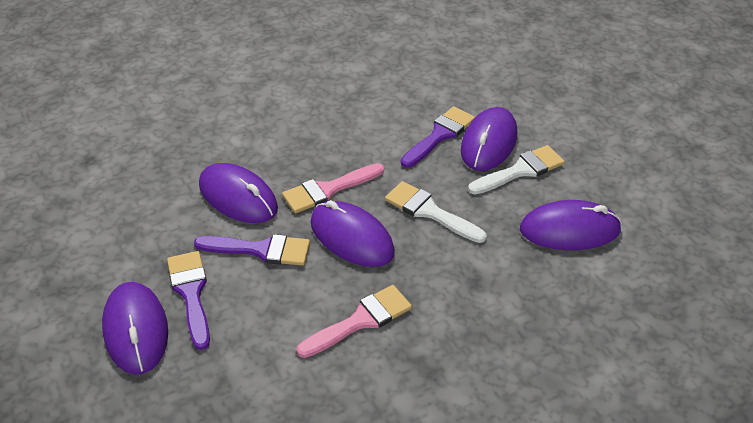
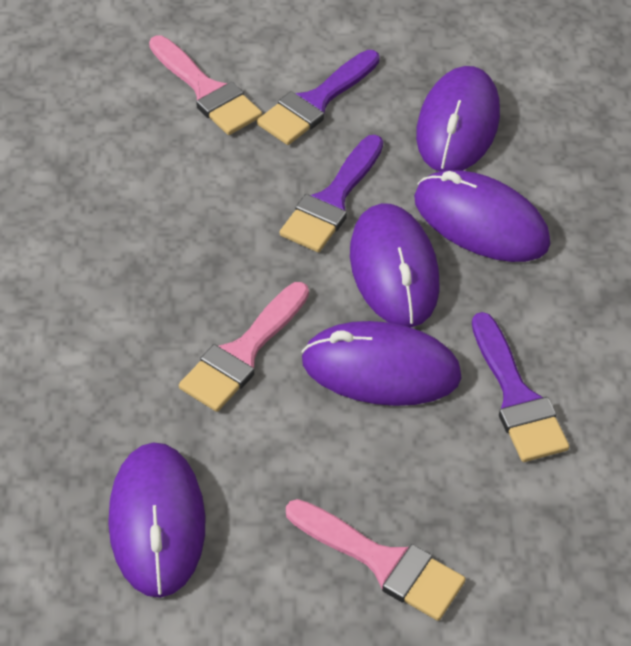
pink brush: [282,163,384,213] [297,285,412,358] = 2 -> [149,35,262,135] [179,282,309,412] [286,499,466,621] = 3
white brush: [385,181,487,243] [468,145,565,195] = 2 -> none = 0

